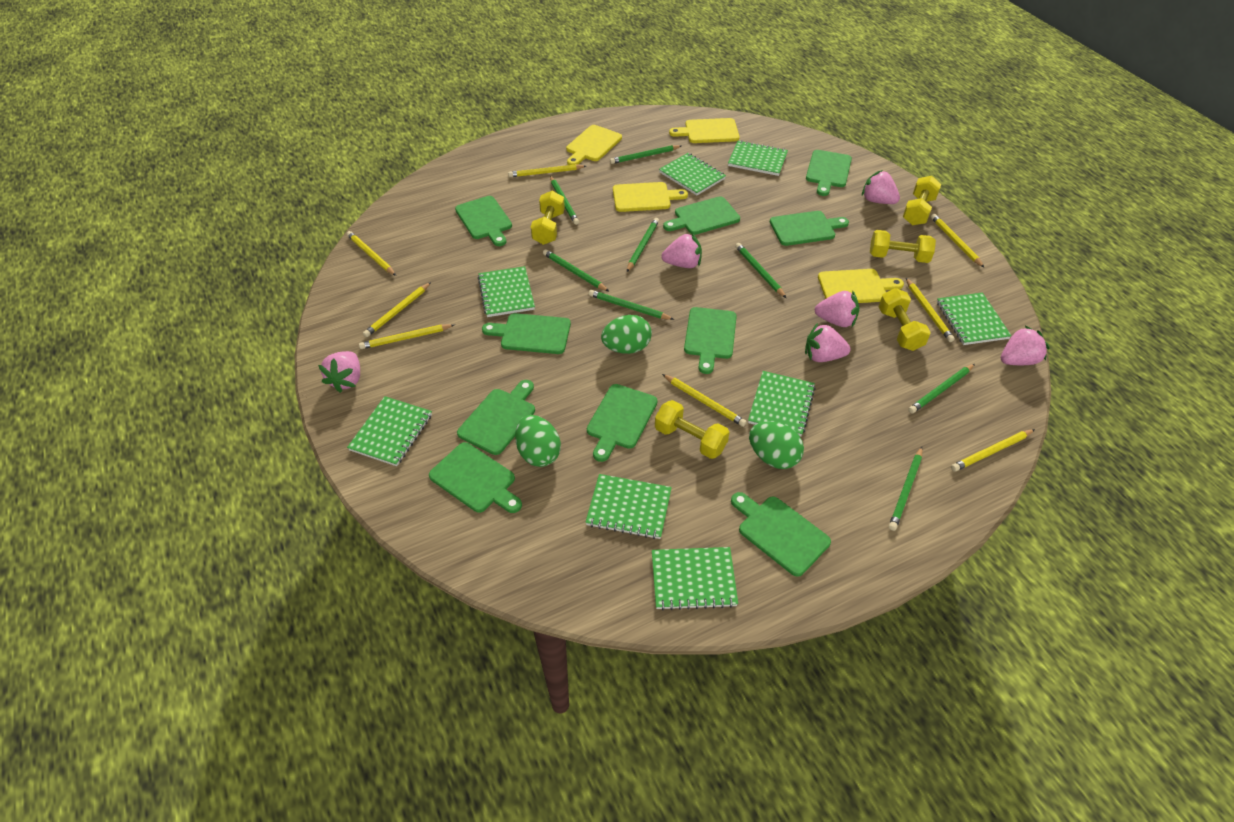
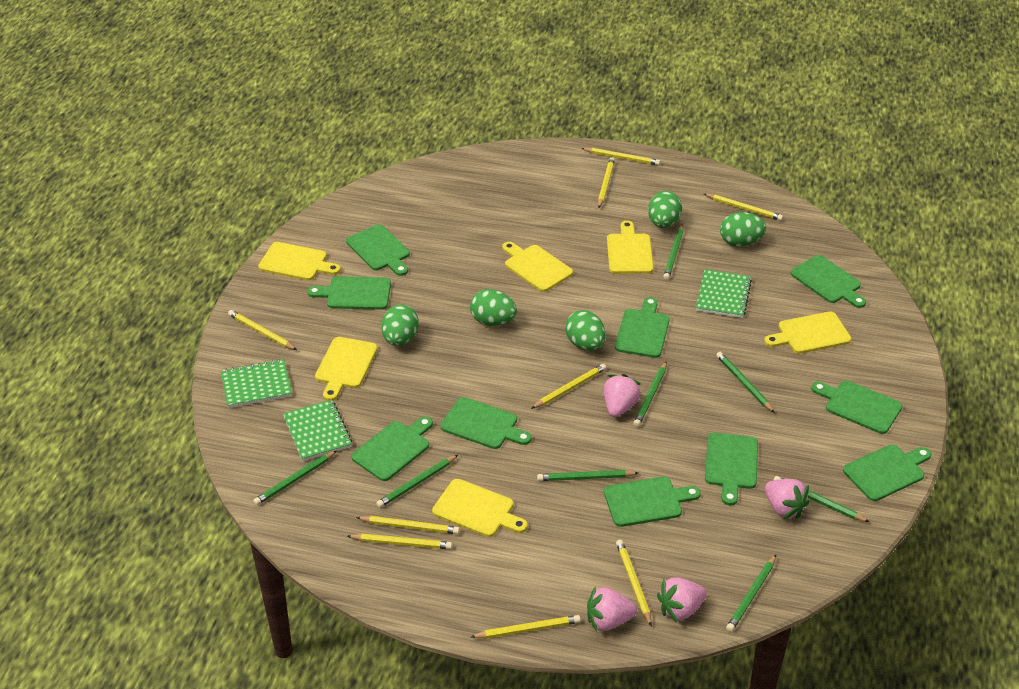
green egg: [515,415,561,467] [601,315,652,354] [749,422,804,469] = 3 -> [381,305,419,346] [470,289,517,326] [565,310,606,350] [648,191,682,228] [720,212,766,246] = 5
green notebook: [347,396,432,466] [478,266,535,317] [585,474,672,539] [652,547,738,610] [659,153,726,195] [728,141,788,176] [748,371,815,436] [937,293,1012,345] = 8 -> [221,359,292,408] [283,400,352,461] [696,269,752,318] = 3
pink strawberry: [318,351,360,393] [662,233,702,268] [805,323,851,362] [815,290,859,327] [862,170,900,204] [1001,326,1050,365] = 6 -> [587,586,637,632] [604,374,641,417] [657,577,707,622] [765,479,810,519] = 4
yellow cutting board: [566,125,622,165] [613,182,688,212] [669,118,739,143] [818,269,904,303] = 4 -> [258,242,341,280] [315,337,378,401] [432,479,528,537] [502,242,573,292] [607,221,654,274] [764,311,851,354] = 6
yellow dumbbell: [531,191,565,245] [655,400,730,459] [870,230,936,263] [879,288,931,351] [903,176,942,225] = 5 -> none = 0
yellow pencil: [347,231,396,276] [359,324,454,349] [363,282,431,337] [508,164,586,177] [662,374,747,427] [906,278,955,342] [931,214,984,268] [951,429,1035,472] = 8 -> [228,310,297,350] [348,534,452,549] [356,516,460,534] [471,615,581,639] [531,364,606,409] [581,148,660,165] [598,157,615,208] [616,540,652,627] [704,194,783,221] = 9

